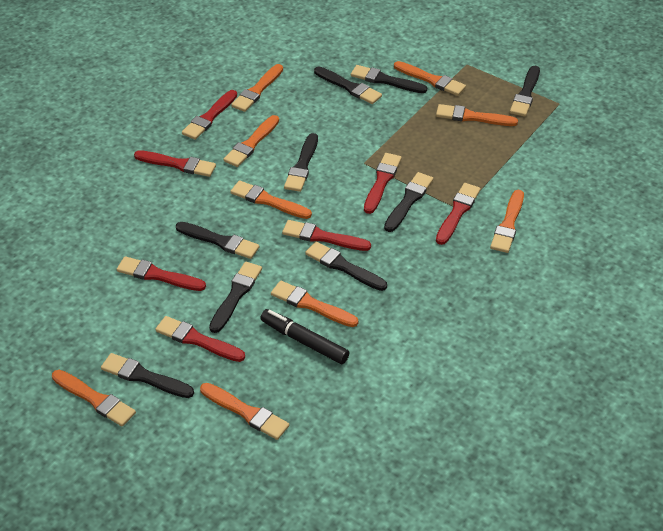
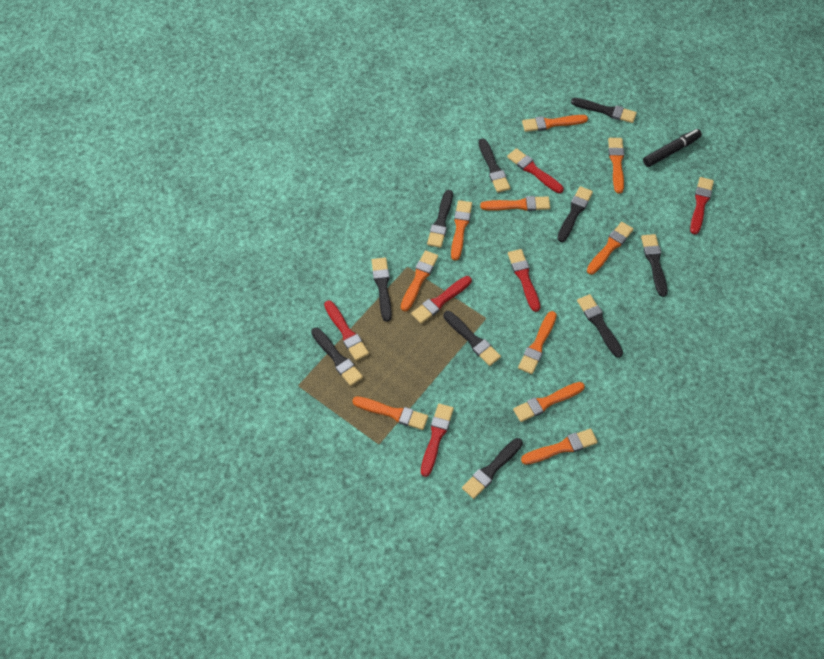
black brush: [101,353,194,398] [176,222,260,259] [209,262,262,333] [284,133,318,192] [305,242,387,291] [314,66,382,104] [351,65,427,93] [384,172,433,232] [510,66,540,117] = 9 -> [311,328,363,386] [372,258,392,322] [427,190,453,248] [443,311,501,366] [462,438,523,499] [479,138,510,193] [557,186,593,242] [571,98,637,123] [577,294,623,358] [641,234,668,297] = 10
orange brush: [52,370,136,427] [200,383,289,440] [223,115,279,167] [230,180,312,219] [231,64,283,112] [271,281,358,327] [394,61,466,96] [436,104,518,126] [490,190,524,253] = 9 -> [352,396,428,430] [401,250,438,311] [451,200,472,260] [480,196,550,211] [513,382,585,422] [518,311,557,374] [521,429,598,465] [522,115,588,132] [587,222,634,274] [608,138,624,194] = 10
red brush: [117,256,206,291] [134,150,216,177] [155,316,245,362] [182,90,237,140] [282,220,371,251] [364,153,402,214] [436,183,481,245] = 7 -> [324,301,369,361] [411,276,472,324] [421,404,454,477] [507,148,564,193] [508,249,540,312] [690,177,714,234] = 6

